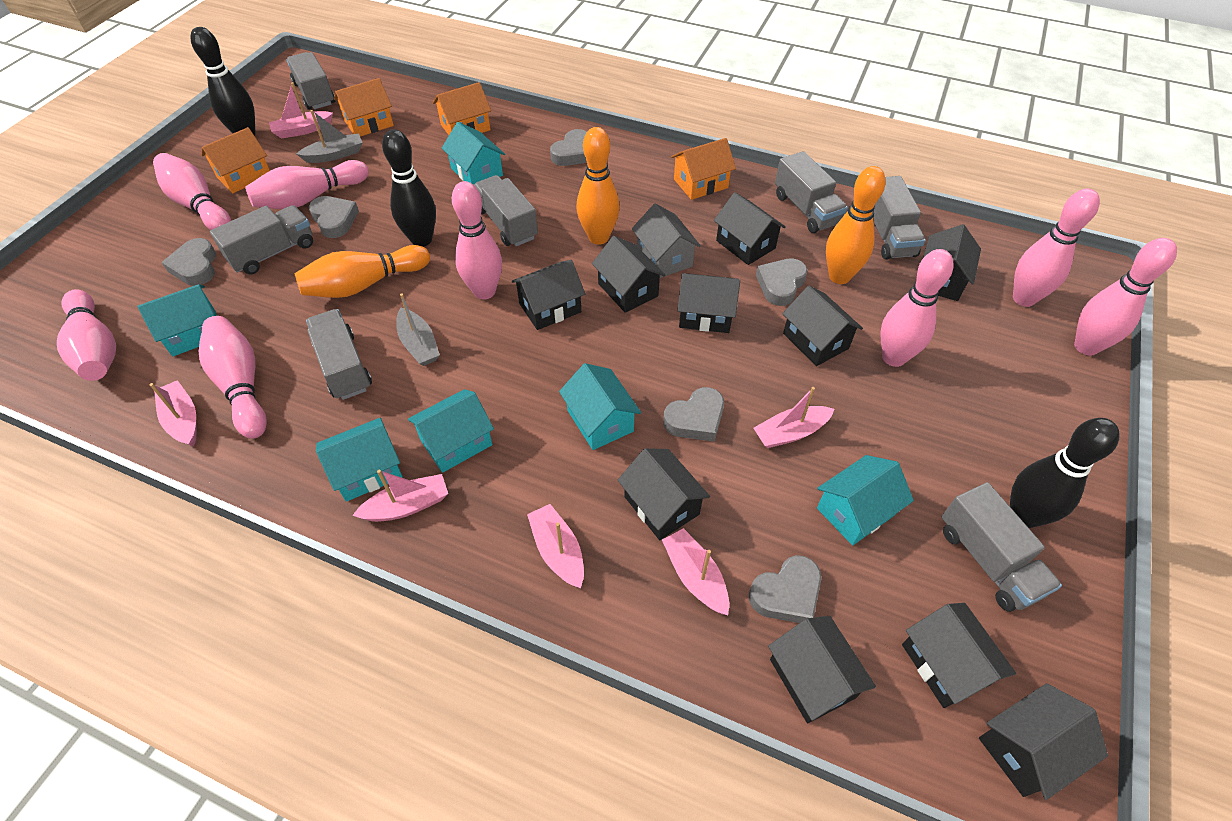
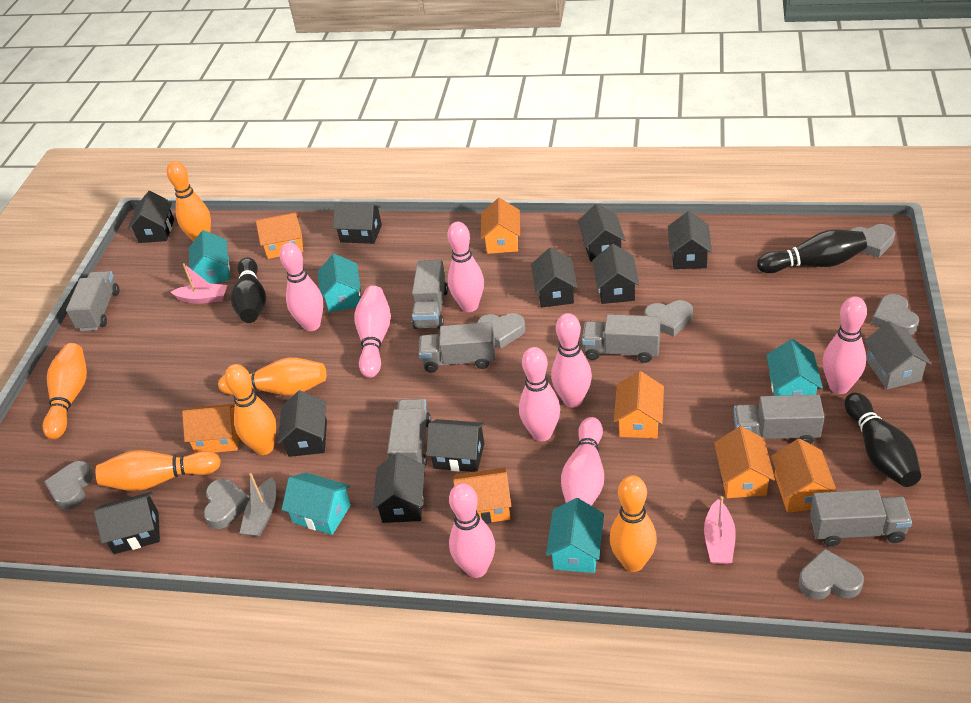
grey boat: [296,110,363,163] [396,293,440,366] = 2 -> [239,473,276,537] = 1
grey heart: [161,238,216,286] [309,196,359,238] [550,129,587,166] [663,387,724,442] [749,555,821,623] [756,258,808,306] = 6 -> [44,461,93,510] [204,478,250,529] [477,313,526,349] [644,300,693,337] [799,549,864,600] [850,224,895,258] [872,294,919,335] = 7
orange bowling pin: [294,245,430,298] [576,127,620,245] [826,166,886,284] = 3 -> [43,343,87,439] [96,450,221,491] [167,161,211,242] [218,357,326,395] [225,364,276,455] [610,475,657,572] = 6
orange house: [201,127,270,193] [334,78,394,137] [433,82,491,135] [671,138,736,200] = 4 -> [182,404,240,453] [256,212,303,259] [453,467,511,524] [481,198,520,254] [614,371,664,439] [714,426,775,498] [771,439,837,513] = 7
pink boat: [150,380,197,447] [269,82,333,139] [352,470,448,522] [527,504,584,588] [662,528,729,615] [753,387,834,448] = 6 -> [171,263,227,304] [704,496,736,564] = 2
turquoise house: [137,284,217,357] [316,418,403,502] [408,389,494,473] [442,122,505,185] [559,363,641,450] [817,455,914,545] = 6 -> [189,230,230,284] [282,473,351,535] [318,254,361,313] [546,498,604,573] [766,339,823,396] = 5

